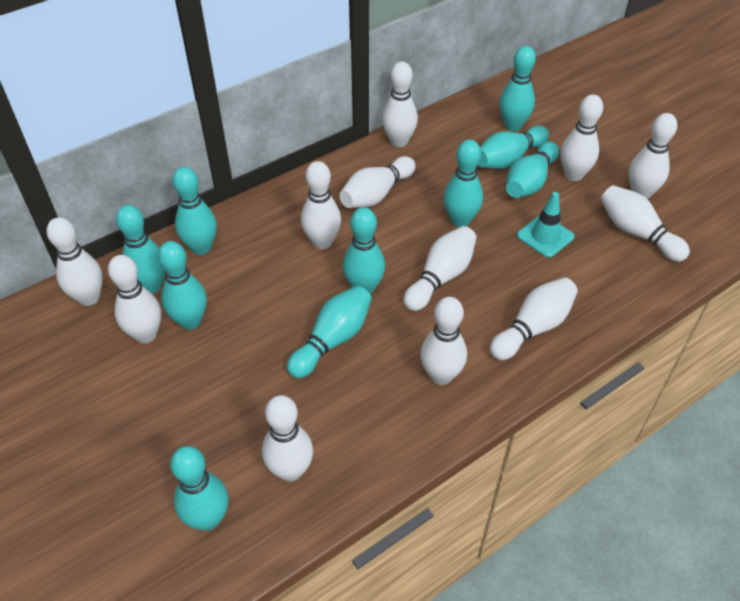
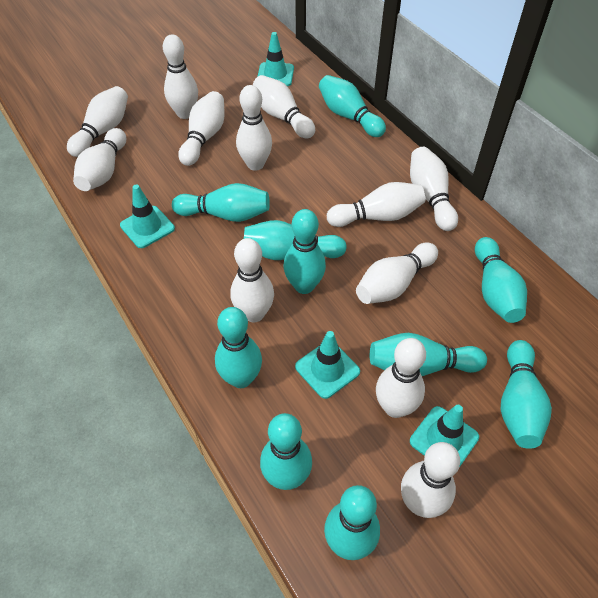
turquoise traffic cone: [517,192,574,258] = 1 -> [120,185,175,248] [257,32,294,86] [295,331,360,399] [410,405,479,466] = 4

